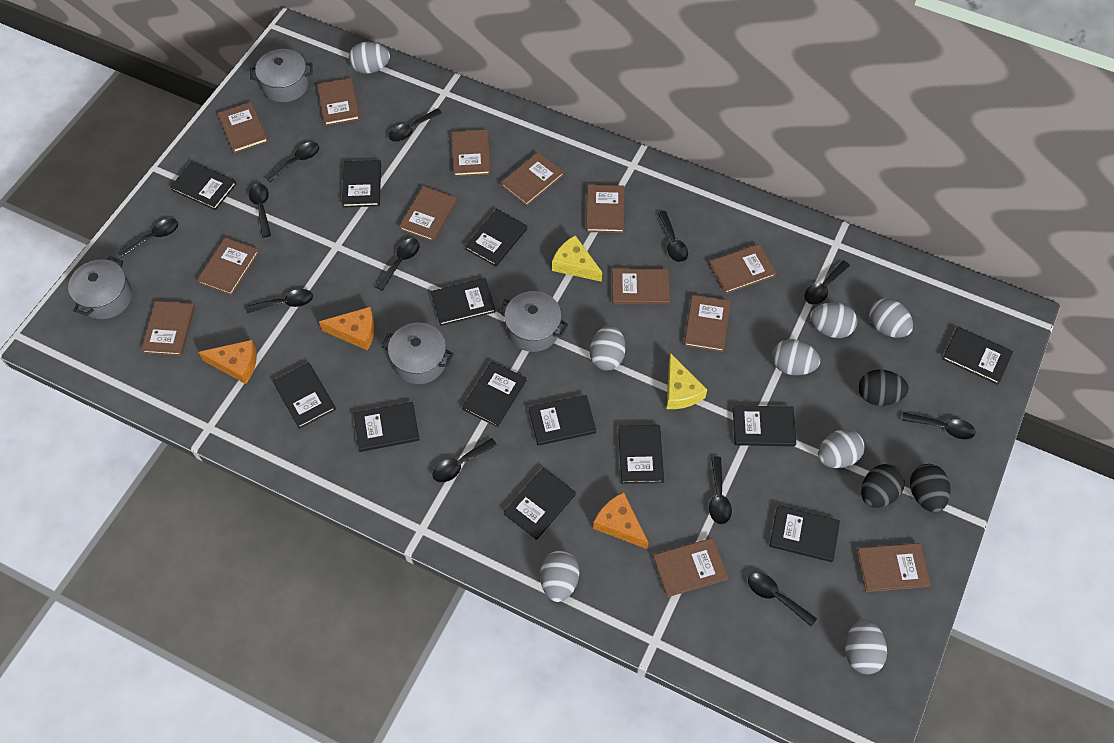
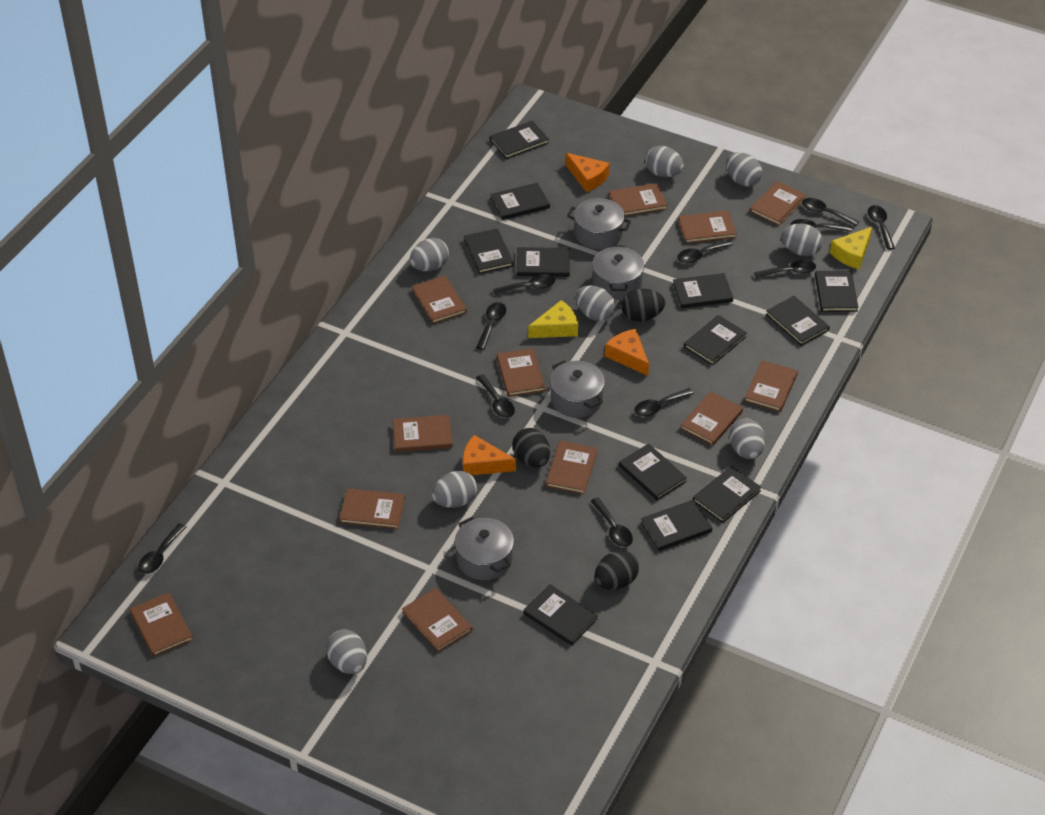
black book: [170,161,237,210] [273,362,336,429] [342,160,381,208] [353,402,419,452] [431,278,496,326] [462,361,527,427] [465,209,527,267] [504,468,576,540] [529,395,596,446] [618,425,664,484] [733,405,796,446] [770,505,840,562] [942,327,1013,385] = 13 -> [464,229,514,274] [490,121,549,159] [490,183,550,220] [517,247,570,277] [523,584,598,646] [619,444,687,500] [641,499,712,551] [673,273,733,309] [684,315,747,365] [693,466,762,523] [766,296,830,346] [815,270,859,312] = 12
black spoon: [117,219,178,258] [246,289,313,313] [249,183,271,238] [265,142,319,182] [375,238,419,291] [388,108,442,142] [432,438,497,482] [658,211,688,262] [709,457,732,524] [748,572,817,627] [805,260,850,305] [902,412,976,440] = 12 -> [138,523,186,574] [476,302,506,350] [476,374,515,418] [493,274,555,295] [591,498,633,547] [635,388,694,417] [677,240,733,263] [754,260,816,278] [790,219,852,232] [802,198,859,226] [868,205,895,250] = 11
brown book: [141,301,195,356] [197,237,259,296] [218,102,268,153] [317,78,360,126] [399,186,457,242] [452,130,491,177] [501,152,564,206] [586,185,624,233] [612,269,670,305] [653,538,728,597] [684,295,731,352] [709,244,777,294] [857,543,931,592] = 13 -> [130,592,193,657] [339,488,405,529] [393,415,453,452] [402,588,473,652] [412,275,467,324] [497,348,545,397] [546,441,598,494] [609,183,667,216] [678,210,737,244] [680,391,743,446] [744,360,798,412] [750,181,807,226] = 12

